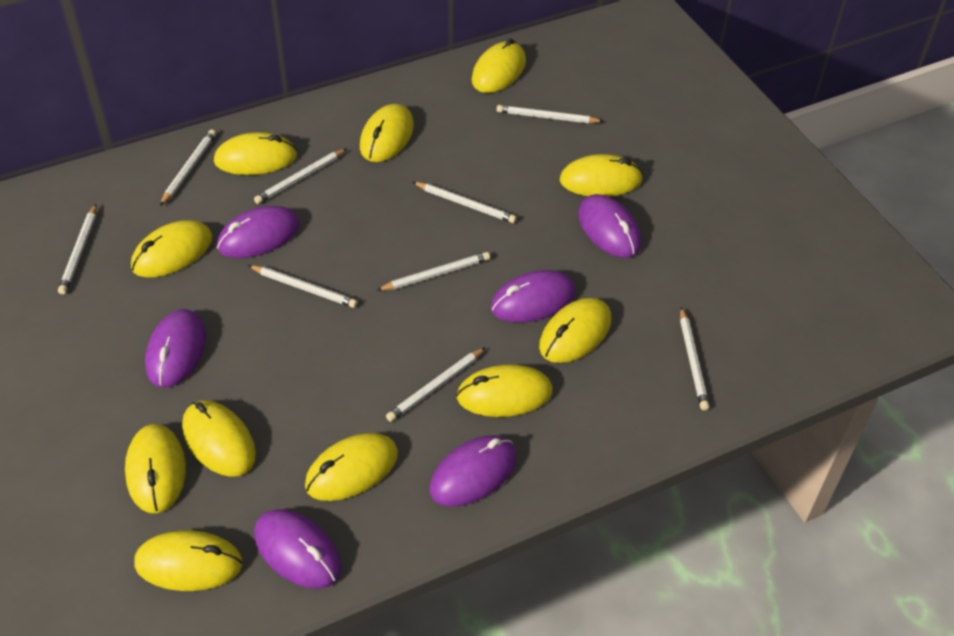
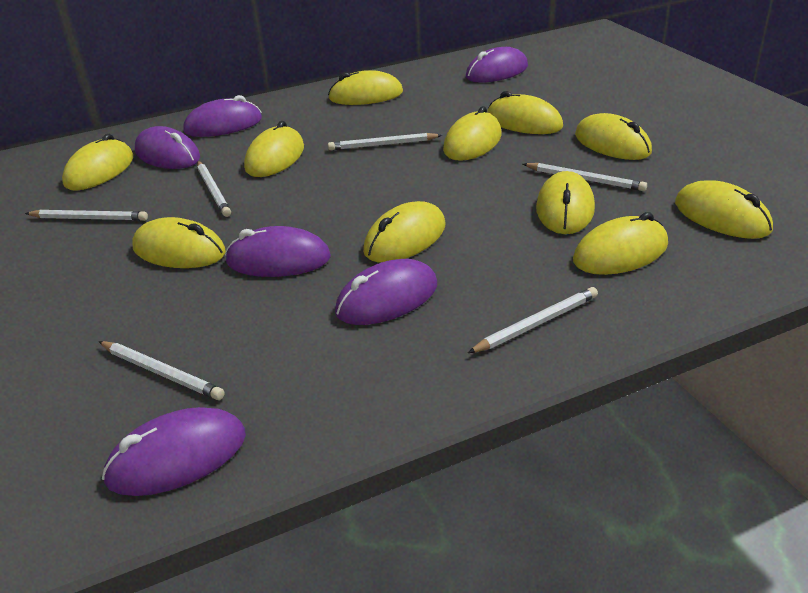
white pencil: [58,204,96,294] [160,129,216,206] [248,265,358,308] [254,149,346,204] [376,252,490,291] [386,347,486,422] [413,182,517,223] [497,105,604,123] [680,307,709,411] = 9 -> [25,209,148,221] [99,341,225,400] [197,161,231,217] [328,133,442,150] [468,287,598,353] [523,163,647,191] = 6

